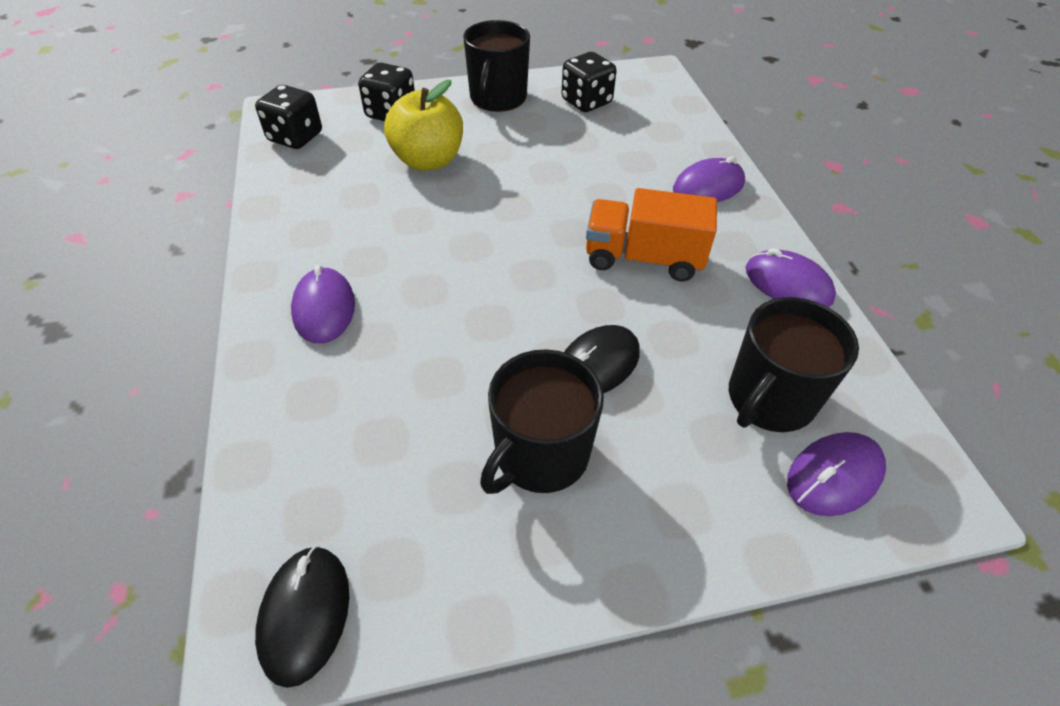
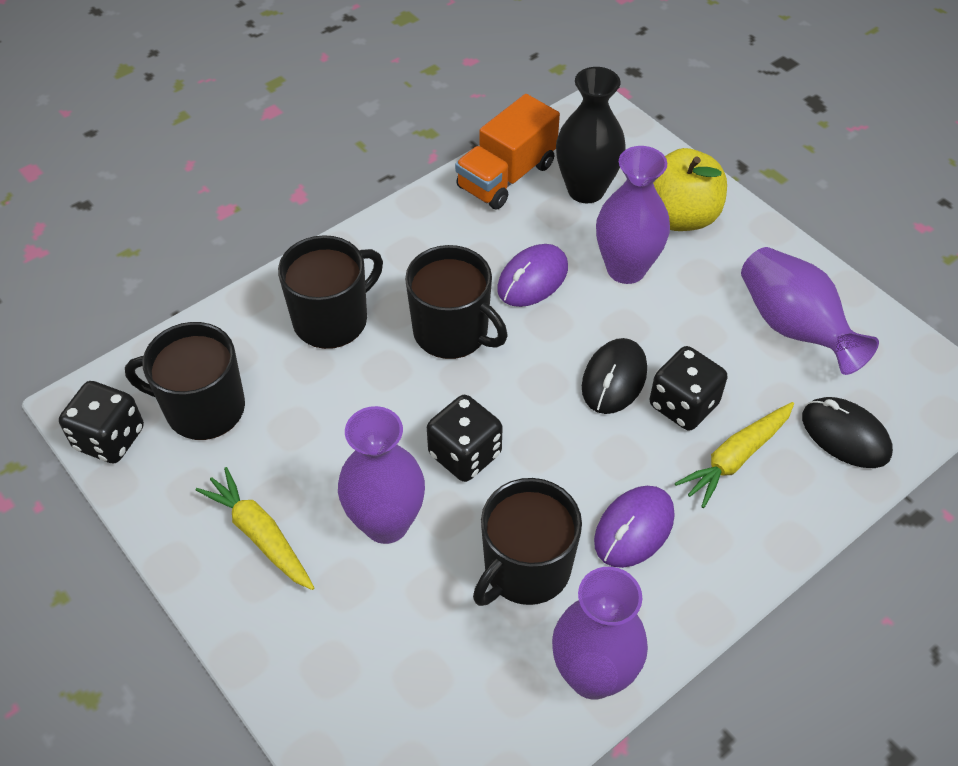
black mug: [463,20,530,112] [480,349,604,494] [729,297,859,432] = 3 -> [125,322,245,440] [278,235,383,349] [405,245,507,359] [473,478,582,606] = 4
black vase: none = 0 -> [556,67,626,203] = 1
purple mouse: [291,265,355,343] [673,156,745,202] [745,248,836,307] [787,432,886,516] = 4 -> [497,244,568,307] [594,486,675,568] = 2
purple vase: none = 0 -> [338,406,425,544] [552,567,648,700] [596,146,670,284] [741,247,879,375] = 4
yellow carrot: none = 0 -> [195,467,314,590] [675,402,794,508] = 2

